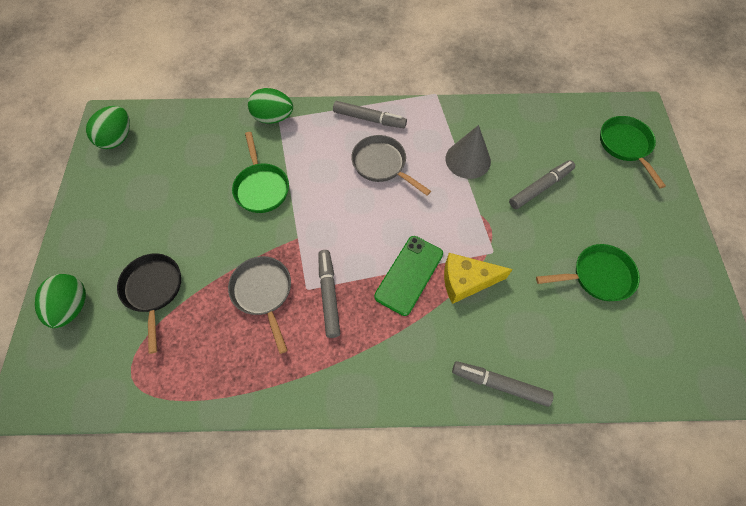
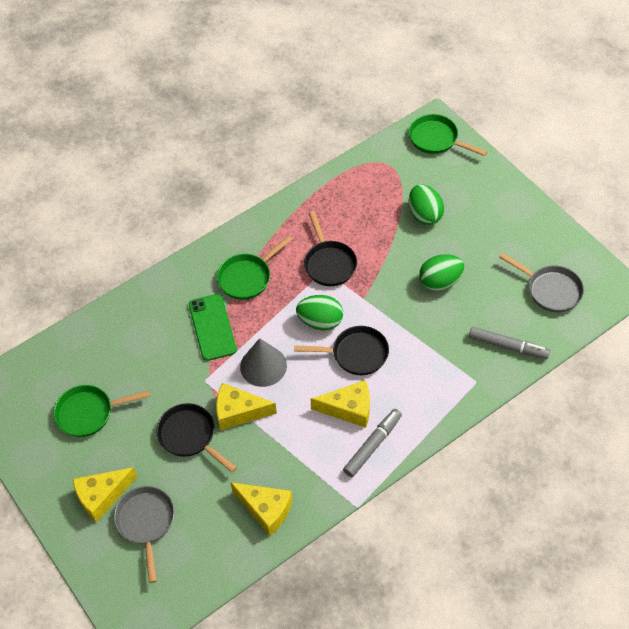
black pan: [117,253,181,354] = 1 -> [156,403,237,473] [294,326,389,375] [304,211,357,286] = 3
grey marker: [318,250,340,338] [333,101,407,128] [452,361,553,407] [509,160,575,209] = 4 -> [343,409,402,477] [469,327,550,359] = 2
yellow cheese: [444,253,513,304] = 1 -> [73,467,137,523] [216,383,277,430] [230,482,292,536] [310,380,370,428] = 4

